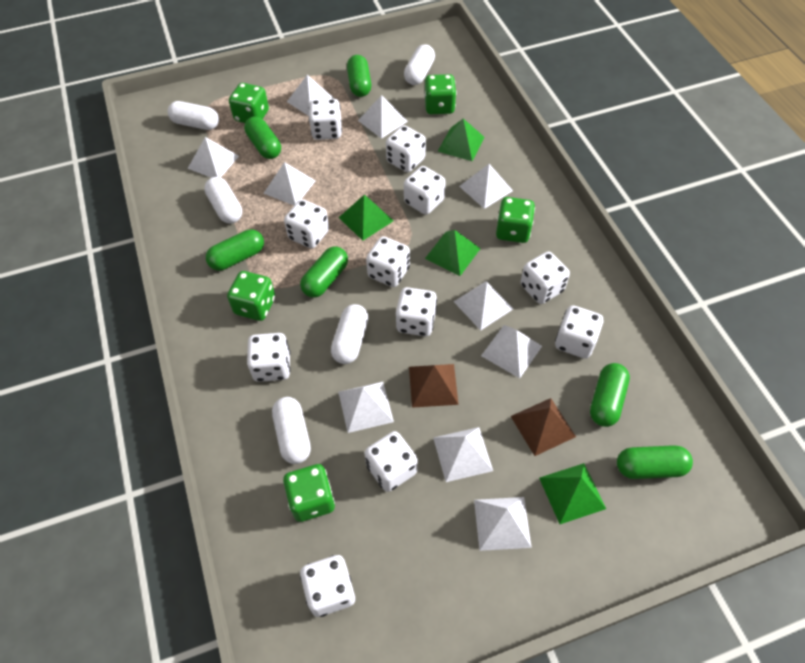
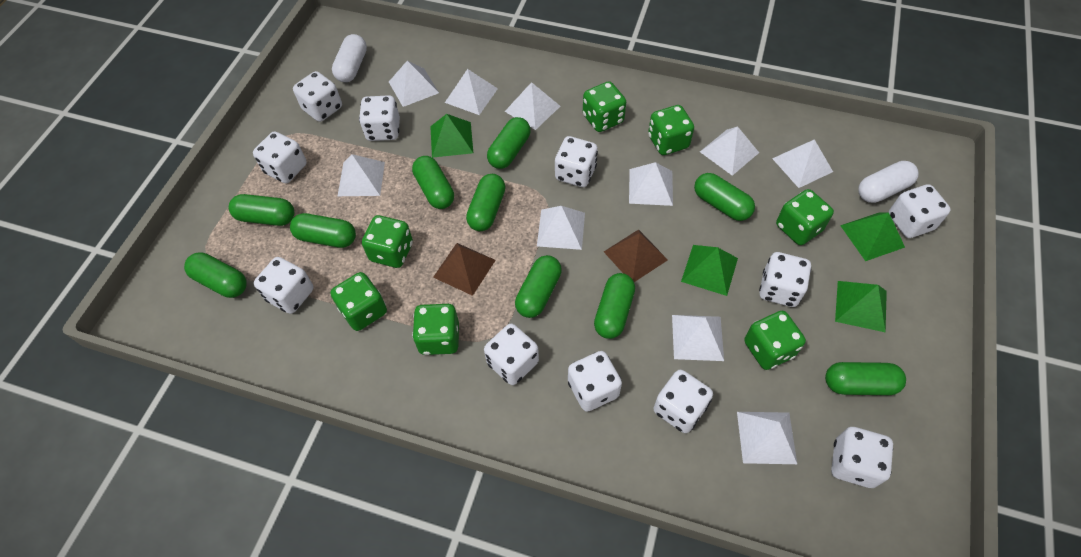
green capsule: [206,229,264,271] [244,116,281,159] [300,246,348,298] [347,55,371,97] [590,363,630,427] [617,445,693,479] = 6 -> [184,252,247,298] [229,194,294,226] [290,213,356,248] [412,156,454,209] [466,174,505,231] [487,117,531,169] [515,255,562,318] [594,273,635,339] [694,173,755,221] [825,362,906,395] = 10
green dice: [227,271,275,321] [229,83,269,123] [283,464,335,522] [424,74,456,114] [496,197,535,243] = 5 -> [330,272,387,331] [362,215,413,268] [412,304,459,355] [583,81,626,132] [648,105,694,155] [744,311,806,370] [776,189,834,245] = 7
white capsule: [168,101,219,130] [204,177,242,224] [272,397,311,464] [331,304,369,364] [404,44,435,85] = 5 -> [332,34,367,82] [858,161,919,203] = 2

